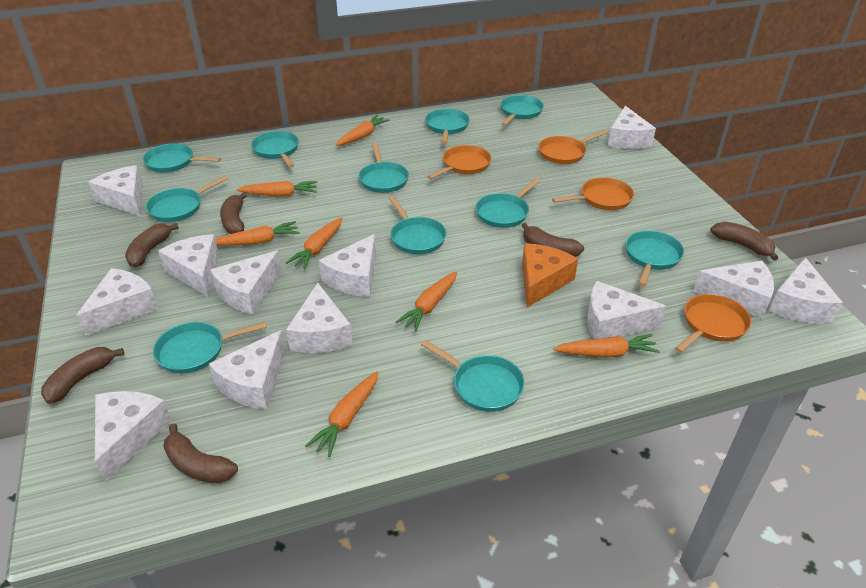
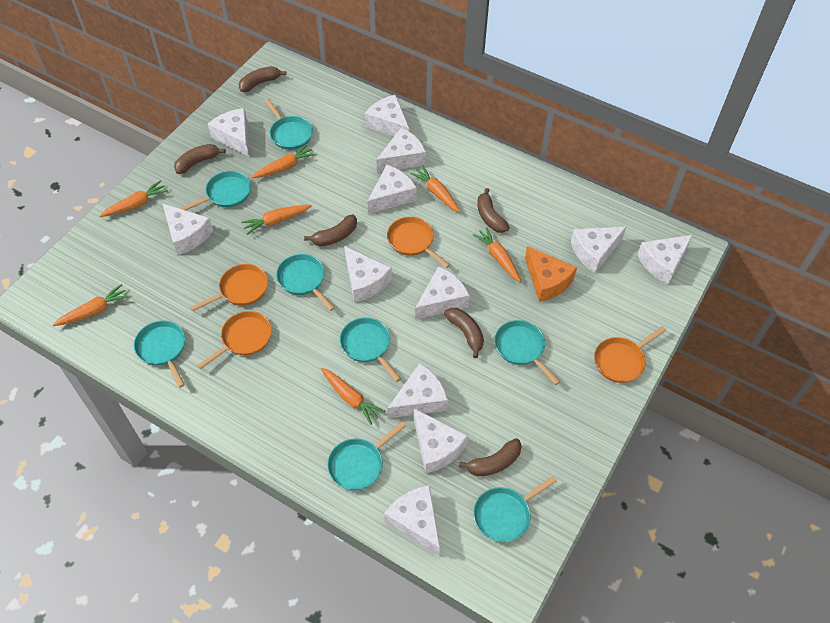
turquoise pan: [143,143,221,173] [146,175,229,222] [153,322,267,373] [251,131,299,168] [358,142,409,193] [389,196,446,254] [421,340,525,412] [425,109,470,144] [475,178,540,228] [500,95,544,126] [625,230,684,287] = 11 -> [134,321,185,388] [179,171,251,211] [265,99,313,150] [276,254,335,311] [327,422,406,490] [340,318,401,382] [474,476,557,542] [494,320,560,385] = 8

